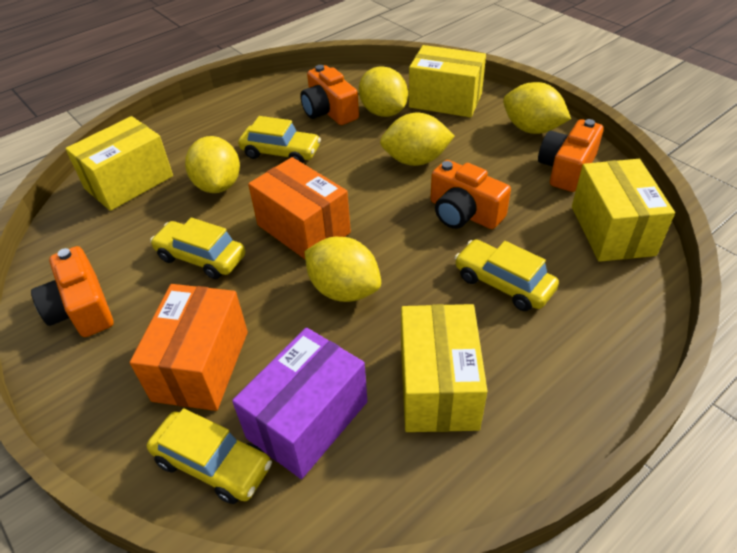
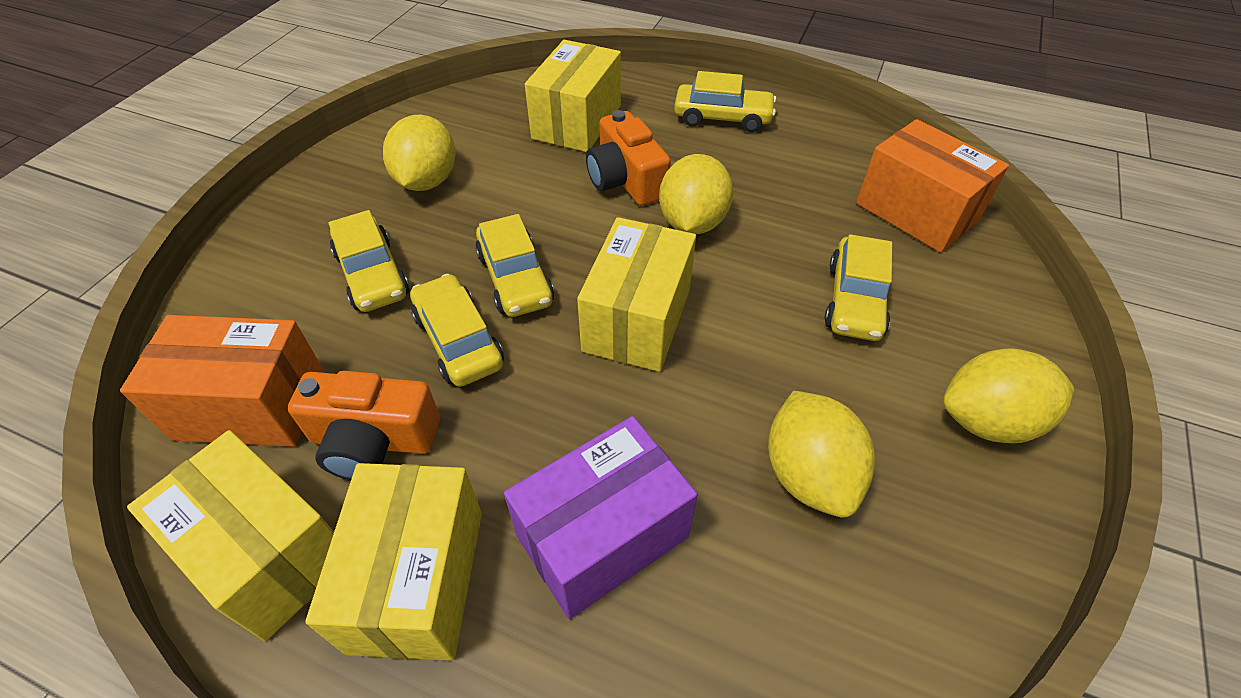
orange camera: [31,246,113,337] [300,65,359,125] [430,160,511,229] [538,119,604,192] = 4 -> [288,371,440,480] [586,110,671,206] = 2
yellow car: [147,408,272,504] [150,218,245,279] [238,116,321,163] [455,239,559,311] = 4 -> [329,210,409,312] [410,274,504,387] [475,214,554,317] [674,71,776,132] [824,234,892,341] = 5
yellow lemon: [185,136,240,193] [305,237,381,302] [359,66,408,117] [380,113,454,166] [503,82,571,134] = 5 -> [383,115,456,191] [659,154,733,234] [768,391,875,517] [943,348,1074,443] = 4

